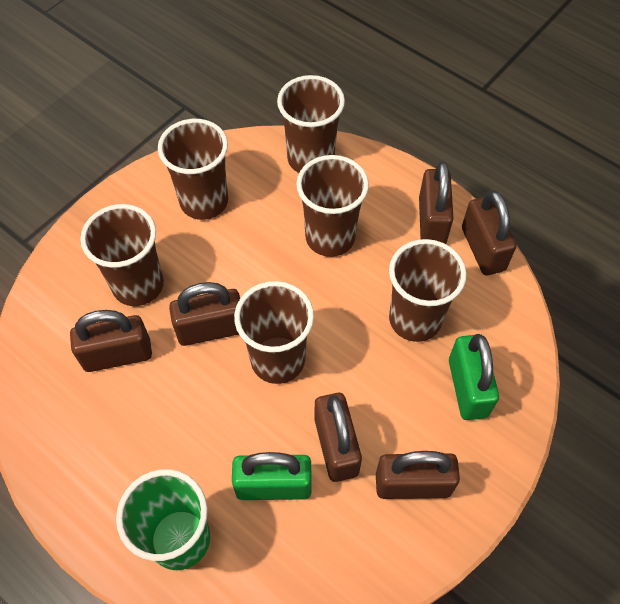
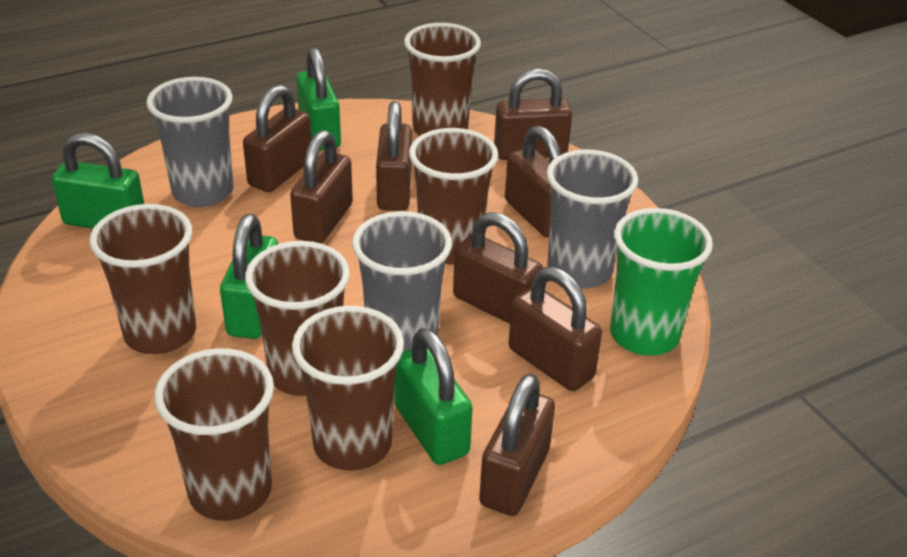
brown padlock: [70,310,152,372] [169,282,240,346] [314,393,362,482] [376,451,460,499] [419,161,454,244] [462,190,516,275] = 6 -> [243,85,312,192] [290,130,353,243] [376,101,412,211] [453,212,543,324] [479,373,555,516] [494,68,572,160] [505,126,561,237] [509,267,602,391] = 8
green padlock: [232,452,312,500] [449,334,499,420] = 2 -> [52,133,144,228] [220,214,278,339] [296,47,341,151] [394,328,473,465] = 4
grey cup: none = 0 -> [146,77,233,207] [352,211,452,352] [547,150,638,289] = 3

